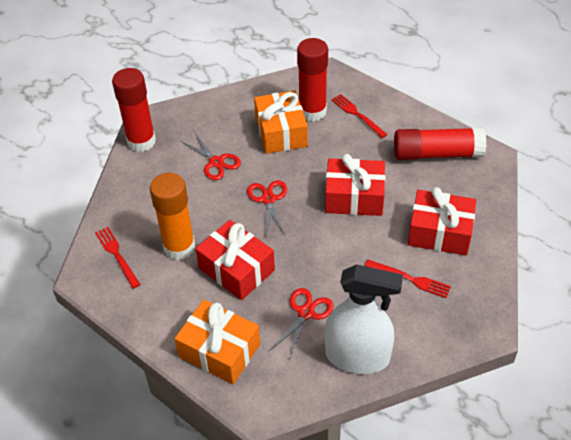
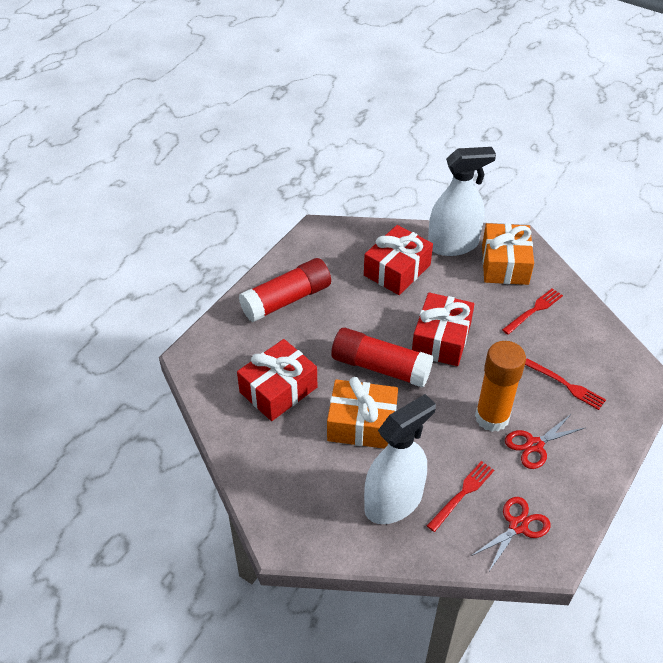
red glue stick: [112,68,156,152] [297,38,328,122] [394,127,486,160] = 3 -> [239,258,331,322] [332,328,433,388] = 2
red scissors: [181,133,241,180] [247,180,287,236] [271,288,334,360] = 3 -> [471,497,551,573] [505,414,584,469] = 2
white spray bottle: [325,264,403,374] = 1 -> [364,394,436,524] [428,147,496,256] = 2

